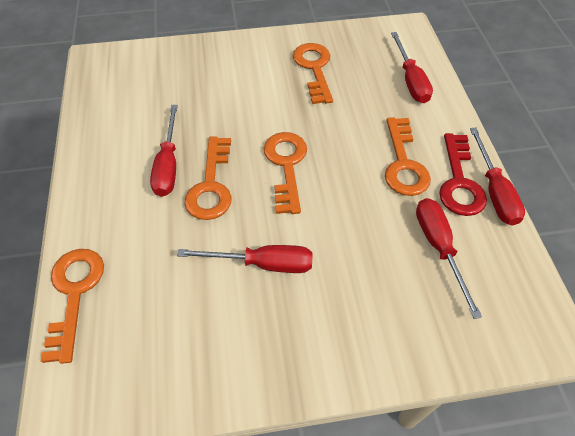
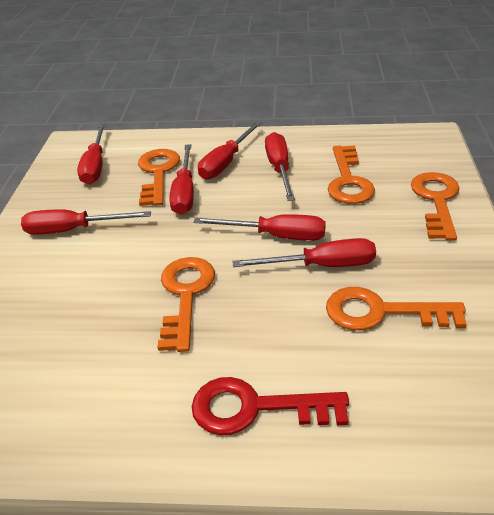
red screwdriver: [150,105,178,197] [177,245,313,273] [391,32,433,103] [416,198,482,319] [470,128,525,226] = 5 -> [21,209,151,235] [77,123,106,184] [169,144,194,215] [193,214,326,241] [198,121,262,179] [232,238,376,267] [265,132,295,201] = 7

